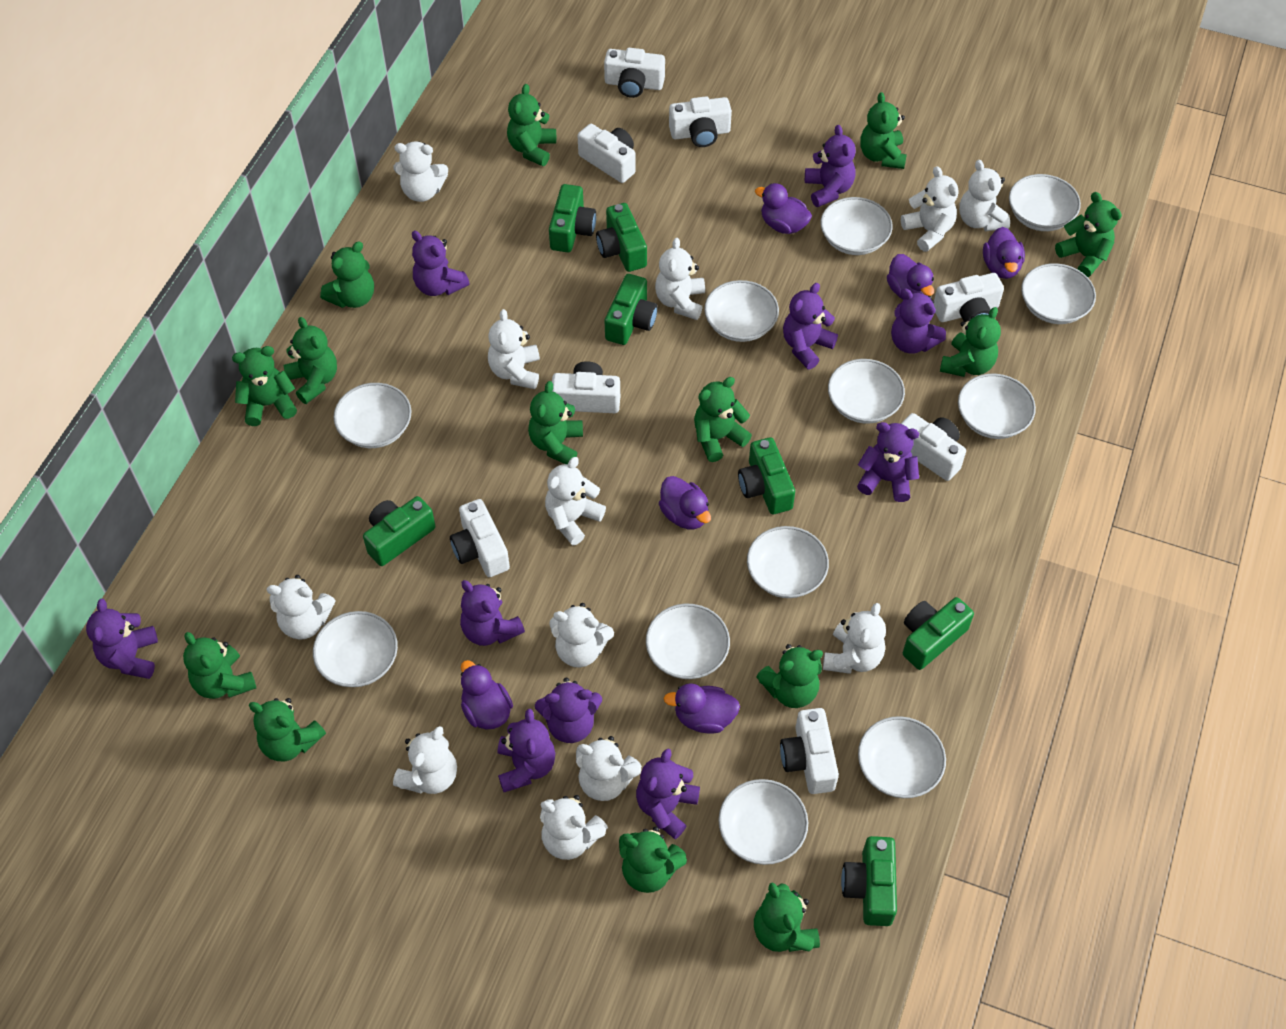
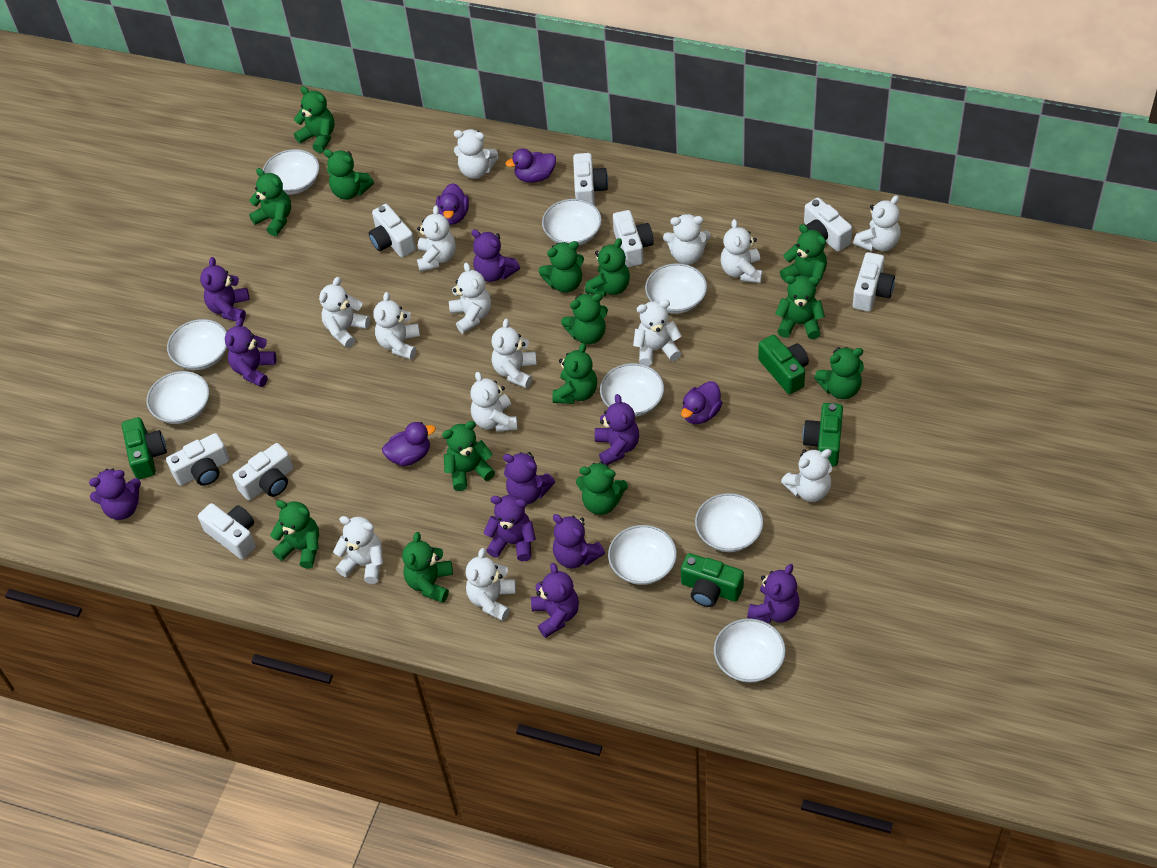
green camera: [363,496,435,566] [549,184,596,252] [596,203,647,272] [605,274,658,345] [738,437,795,514] [841,836,897,926] [903,597,974,670] = 7 -> [122,417,167,479] [681,553,744,607] [758,335,809,394] [802,403,843,466] = 4
purple duck: [461,660,513,730] [659,476,711,529] [664,683,740,733] [755,183,812,234] [887,254,934,300] [983,227,1025,279] = 6 -> [382,422,435,466] [436,183,469,225] [505,149,556,183] [681,381,722,424] = 4
white bowl: [313,611,398,687] [334,383,411,448] [646,604,730,679] [704,280,779,342] [718,779,808,865] [747,526,829,598] [821,197,893,255] [828,359,905,424] [858,716,946,798] [958,374,1036,439] [1009,174,1081,231] [1021,263,1096,324] = 12 -> [147,371,209,424] [167,319,227,370] [263,149,320,195] [542,199,602,245] [600,363,664,417] [608,525,677,585] [645,263,707,314] [695,493,763,552] [714,619,786,683] = 9
white teddy bear: [267,575,336,640] [393,726,457,794] [394,141,448,202] [488,309,540,389] [540,795,608,860] [545,457,606,546] [549,603,614,668] [576,736,642,801] [655,238,705,320] [823,603,886,674] [901,166,958,252] [959,160,1010,231] = 12 -> [319,277,370,348] [333,516,383,584] [373,292,420,359] [417,206,456,272] [449,263,491,334] [454,129,498,179] [466,548,516,621] [470,372,518,432] [491,319,537,388] [633,300,682,366] [663,214,711,265] [721,219,762,283] [781,449,832,502] [853,195,901,251] = 14

